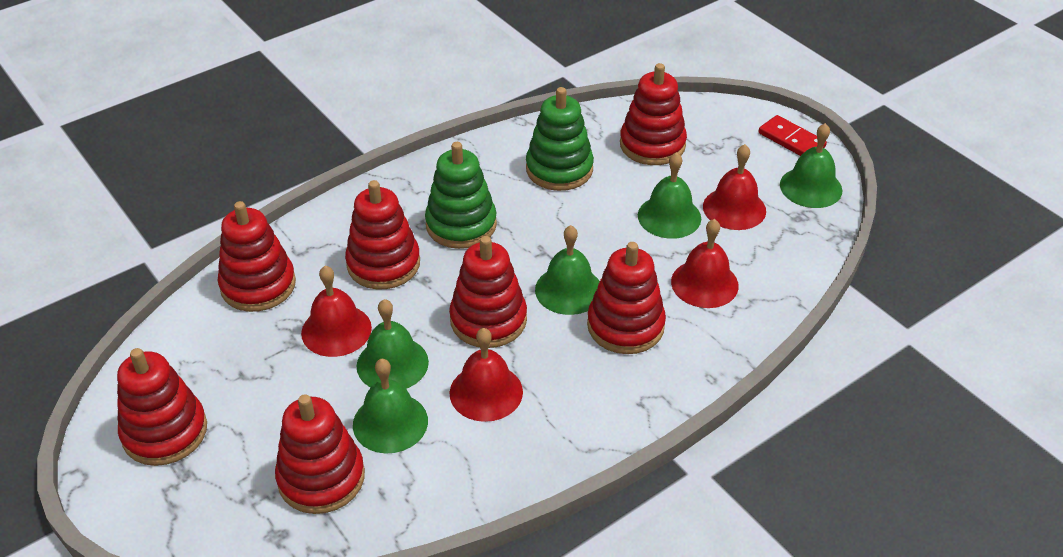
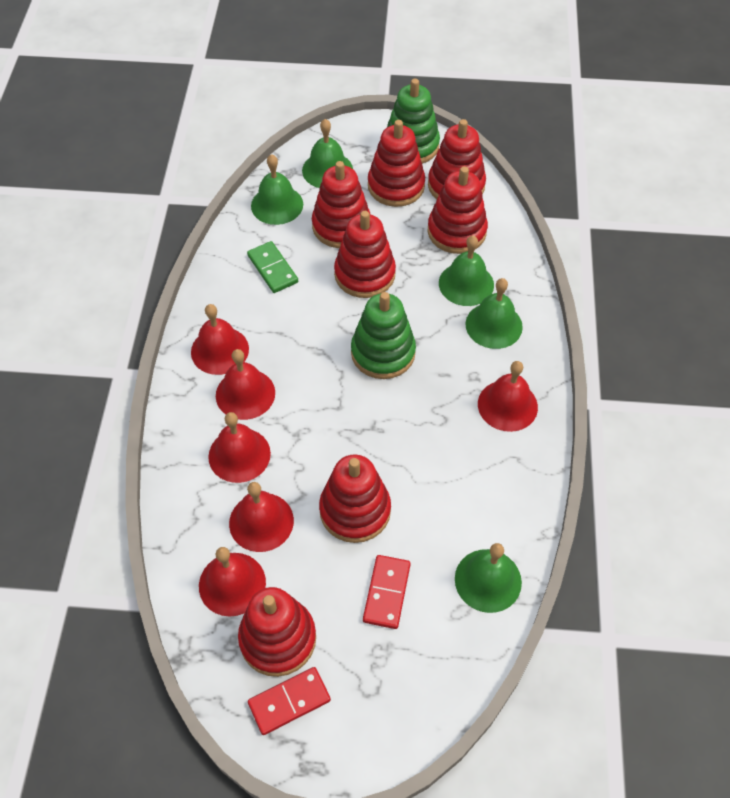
green domino: none = 0 -> [247,241,298,293] = 1
red bell: [301,266,372,357] [449,328,523,422] [671,219,739,308] [703,144,766,230] = 4 -> [191,304,249,375] [199,547,266,617] [208,412,271,483] [216,349,275,420] [229,482,294,552] [478,361,538,432] = 6
red domino: [758,115,827,156] = 1 -> [248,667,331,735] [363,555,411,629] = 2

